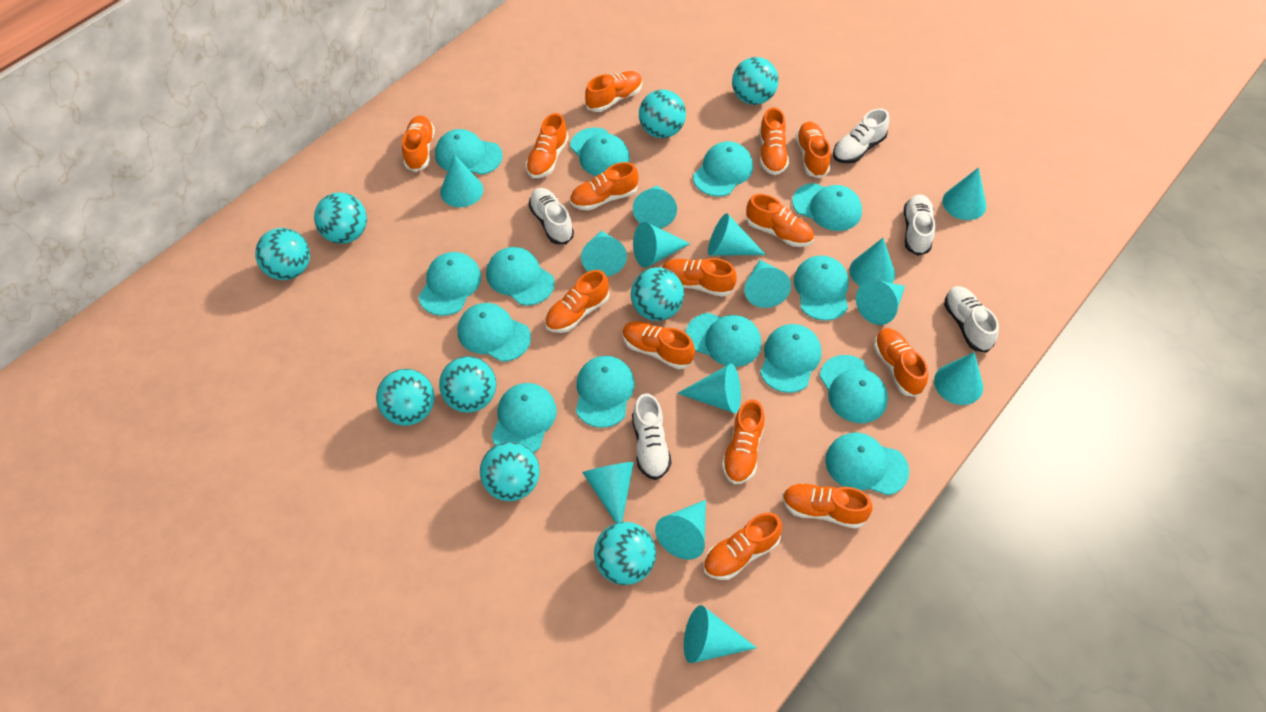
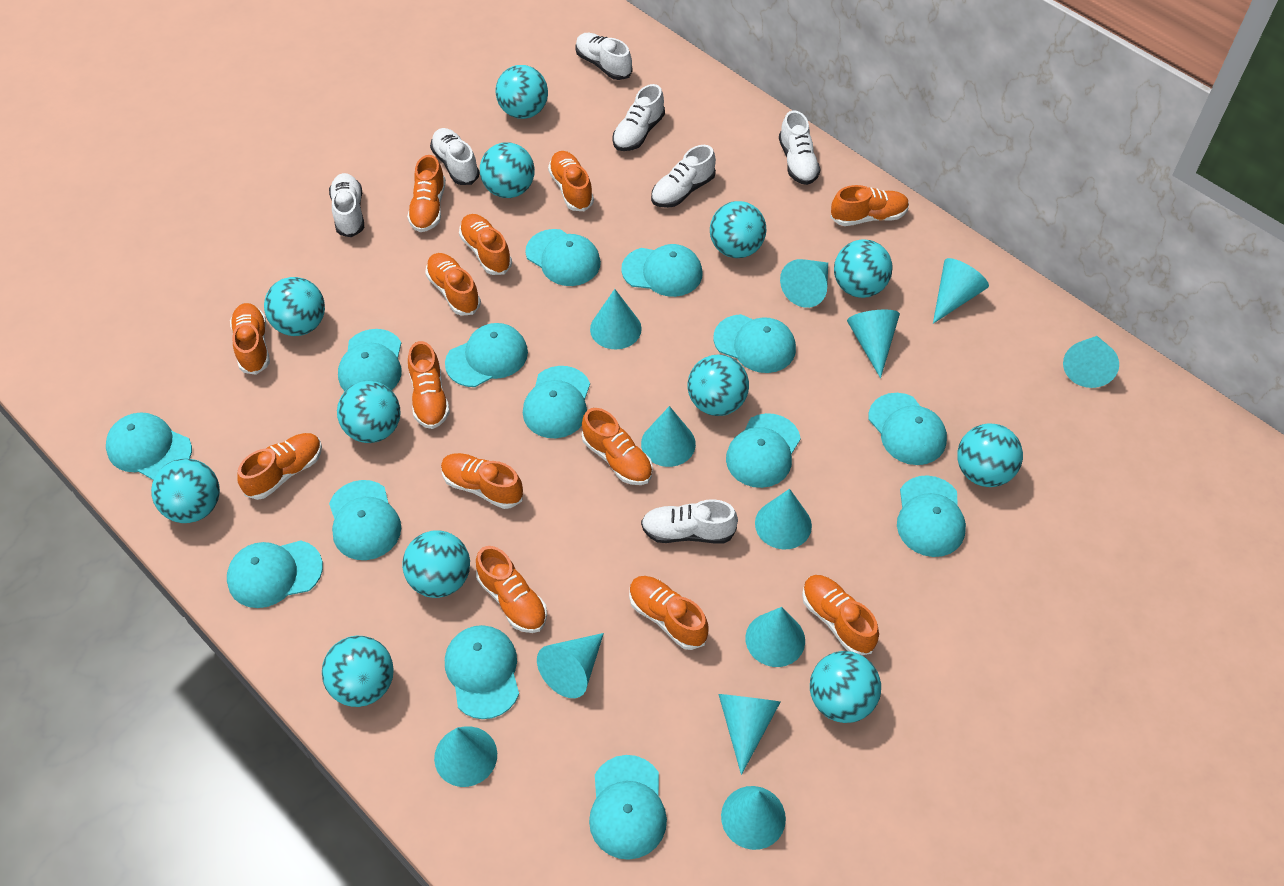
orange shoe: [402,115,435,172] [526,113,569,178] [545,270,609,333] [570,162,639,211] [585,71,642,112] [622,321,695,369] [661,258,737,297] [703,513,782,580] [722,399,765,484] [746,194,814,247] [759,107,789,175] [782,483,873,529] [795,122,831,178] [874,328,928,397] = 14 -> [230,303,270,375] [237,433,322,500] [407,155,446,232] [408,341,450,429] [425,253,481,316] [441,453,523,509] [459,214,512,275] [476,546,547,633] [548,151,594,211] [582,408,653,485] [629,576,709,650] [802,575,879,655] [830,185,909,226] = 13
turquoise ball: [255,228,310,280] [314,192,367,244] [376,369,434,426] [439,356,496,413] [480,441,540,501] [594,522,656,585] [631,267,684,321] [639,90,686,138] [732,57,779,105] = 9 -> [151,459,220,523] [264,277,325,336] [322,636,394,707] [337,381,401,443] [402,530,470,598] [480,142,535,198] [496,65,548,119] [688,355,749,416] [710,201,766,258] [810,651,881,723] [834,239,893,298] [957,423,1023,487] = 12
turquoise cone: [440,155,483,207] [581,231,627,277] [583,462,634,523] [633,186,677,228] [633,222,691,268] [655,500,706,560] [677,364,741,413] [684,605,757,663] [708,213,766,256] [744,260,791,308] [850,238,895,286] [856,280,905,325] [934,352,983,405] [942,167,986,220] = 14 -> [434,727,497,787] [537,633,604,698] [590,289,642,349] [641,406,696,467] [718,694,780,775] [721,786,786,850] [745,607,805,667] [755,489,812,549] [780,259,828,308] [847,310,900,378] [933,258,989,324] [1063,336,1119,388] = 12
white shoe: [528,188,574,244] [632,393,671,480] [833,108,889,164] [904,194,935,256] [944,286,999,353] = 5 -> [329,173,364,237] [430,128,480,185] [575,33,633,80] [612,84,665,151] [641,499,738,544] [651,145,716,208] [779,111,821,185] = 7

